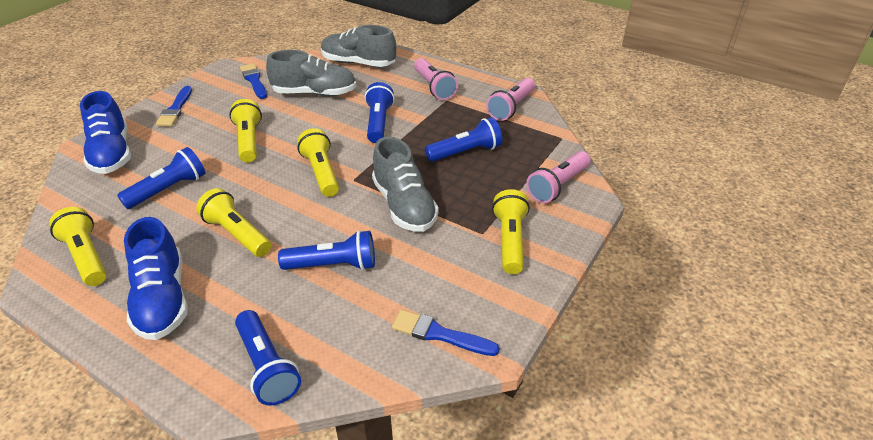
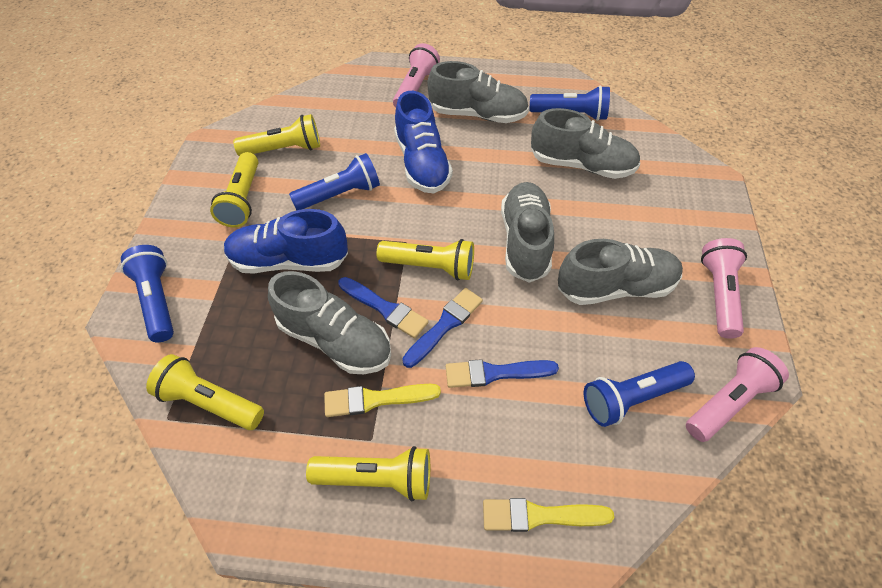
blue flashlight: [117,147,205,209] [235,310,301,406] [278,230,375,270] [365,82,395,143] [425,117,502,162] = 5 -> [121,245,174,342] [289,153,380,210] [530,85,610,121] [584,361,695,427] = 4
grey shoe: [266,50,357,96] [321,25,396,67] [372,137,439,232] = 3 -> [268,271,391,374] [427,61,529,123] [501,182,554,283] [531,108,640,179] [558,239,683,305] = 5
yellow brush: none = 0 -> [324,384,441,417] [483,498,615,532] = 2

